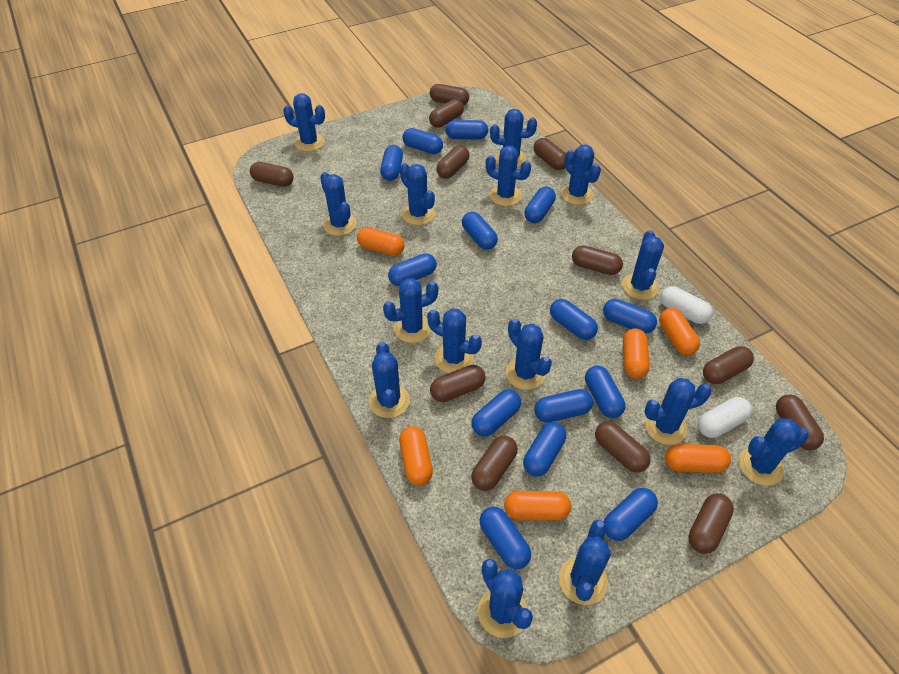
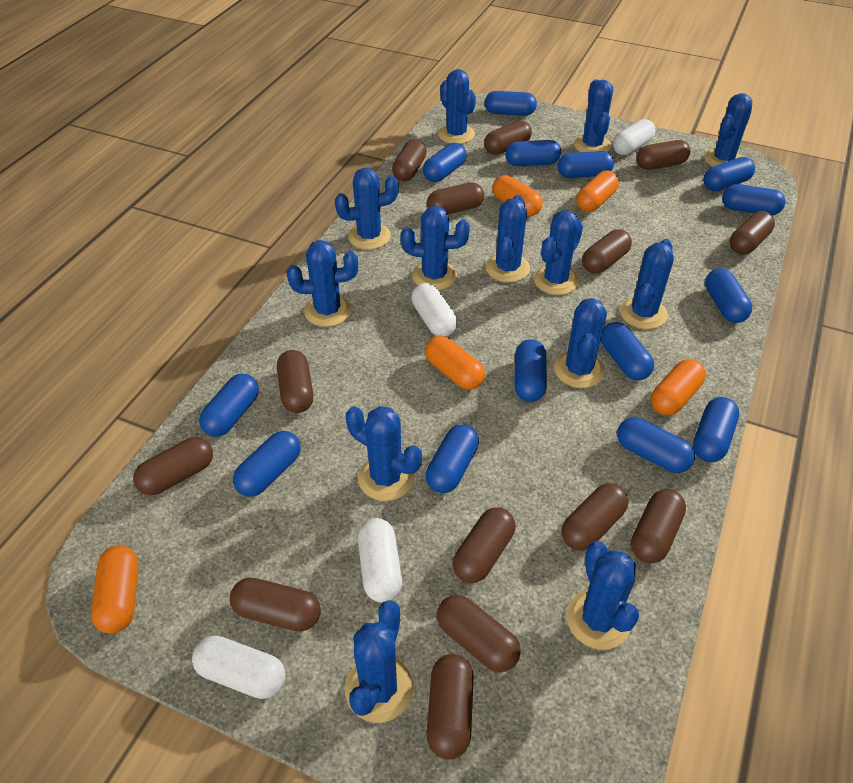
blue cactus: [283,93,325,152] [320,172,357,236] [369,342,410,418] [383,278,438,343] [400,163,435,225] [427,308,482,373] [478,559,533,638] [486,146,531,206] [490,109,537,167] [506,319,552,390] [559,520,611,605] [561,145,601,205] [622,230,664,300] [644,378,712,445] [738,418,809,486] = 15 -> [287,240,358,327] [335,168,399,250] [345,600,414,723] [346,406,422,501] [401,206,470,290] [438,69,476,144] [485,195,530,282] [533,210,583,295] [554,298,607,388] [566,541,639,650] [574,79,613,152] [620,239,674,329] [704,93,752,167] = 13
brown capsule: [250,162,293,187] [429,99,464,128] [430,84,469,105] [430,365,485,402] [436,145,469,179] [471,436,518,491] [533,138,566,170] [572,245,623,275] [595,421,651,473] [688,493,734,554] [703,346,754,384] [776,394,824,450] = 12 -> [133,437,213,495] [230,577,321,631] [277,350,313,413] [392,139,427,181] [427,182,484,214] [427,654,474,760] [437,595,521,672] [452,507,515,583] [484,121,532,155] [561,483,629,551] [582,229,632,274] [631,489,686,564] [636,140,690,170] [730,211,775,255] = 14
orange capsule: [357,227,404,256] [399,426,433,485] [504,491,571,520] [623,328,650,379] [659,308,700,355] [665,444,731,473] = 6 -> [91,545,138,634] [425,336,485,390] [493,175,543,216] [576,170,619,212] [651,359,706,416] = 5
white capsule: [660,286,713,324] [698,397,752,438] = 2 -> [192,636,285,699] [358,518,402,602] [411,283,457,337] [613,119,656,155] = 4

